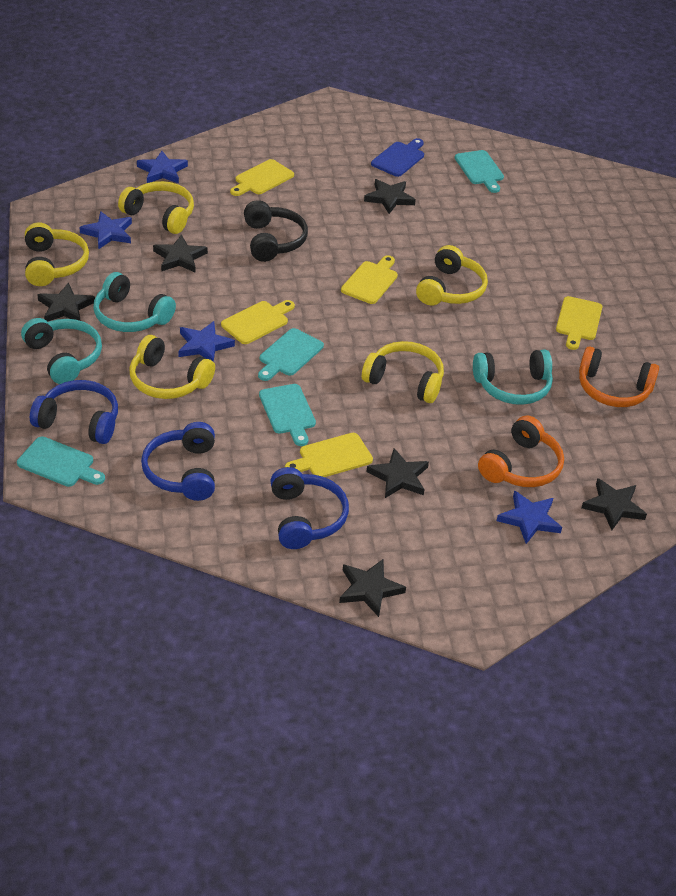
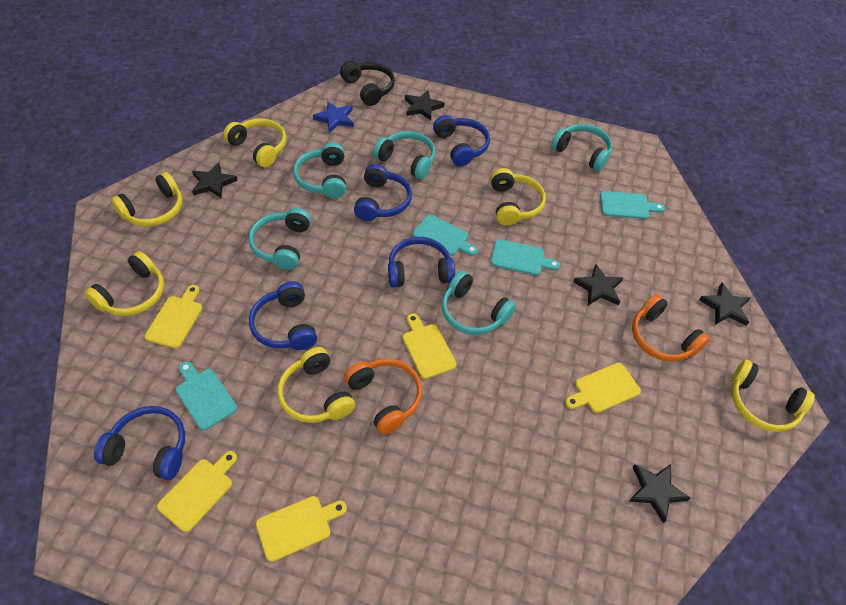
black star: [37,283,95,322] [153,235,208,273] [339,559,406,617] [364,179,416,214] [367,448,429,498] [581,478,647,530] = 6 -> [192,162,238,198] [405,90,444,120] [573,264,623,305] [628,464,691,523] [699,283,751,326] = 5
blue cutting board: [371,138,424,177] = 1 -> none = 0
blue headphones: [30,380,118,444] [141,422,215,501] [270,467,349,549] = 3 -> [94,406,185,480] [249,281,317,350] [354,164,412,221] [388,237,455,287] [433,115,490,167] = 5
blue star: [79,211,132,250] [137,151,188,183] [178,321,235,362] [497,490,562,544] = 4 -> [313,101,354,133] = 1
turquoise headphones: [21,318,102,384] [93,272,176,332] [473,350,553,405] = 3 -> [249,208,311,270] [293,143,346,198] [373,131,436,179] [442,271,516,335] [551,124,612,171] = 5
yellow headphones: [25,222,89,286] [118,181,194,234] [129,335,215,399] [362,341,444,403] [416,245,488,305] = 5 -> [84,251,164,316] [111,172,183,227] [223,118,286,167] [278,347,355,423] [491,168,546,226] [732,360,815,432] = 6

